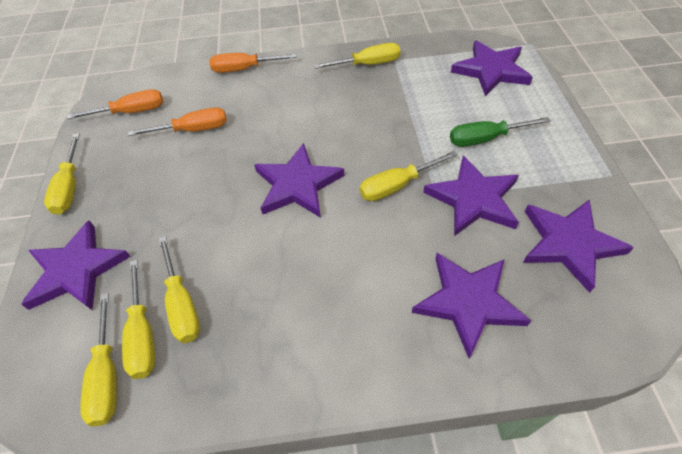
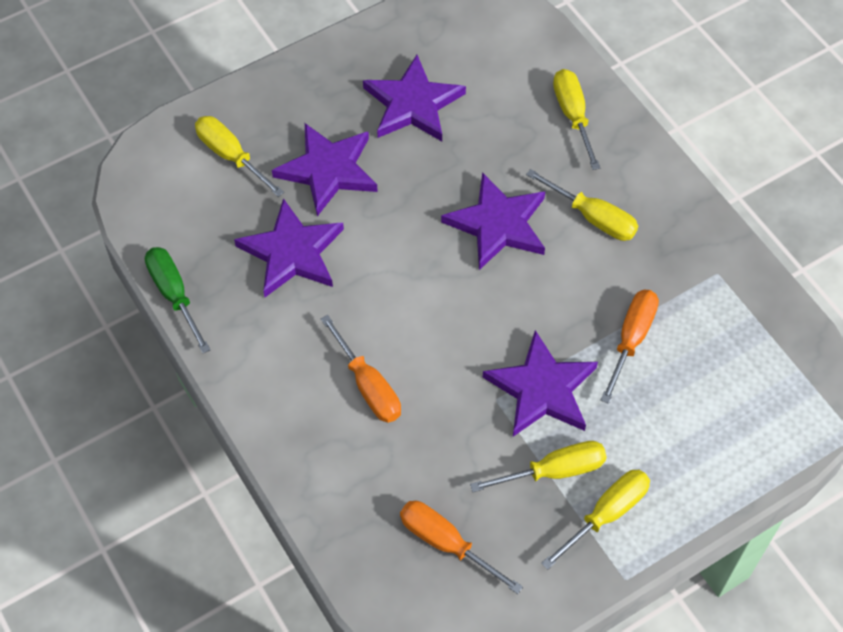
purple star: [21,221,131,310] [254,143,345,218] [412,253,531,359] [423,155,519,236] [451,40,533,97] [523,199,634,293] = 6 -> [234,198,344,297] [272,123,378,216] [363,55,466,141] [441,172,545,270] [483,330,598,437] = 5
yellow screwdriver: [44,133,80,215] [80,293,117,426] [122,260,155,379] [158,236,200,343] [314,43,400,69] [360,151,458,201] = 6 -> [195,116,284,197] [470,441,607,492] [526,169,638,241] [541,470,650,570] [553,69,600,170] = 5

